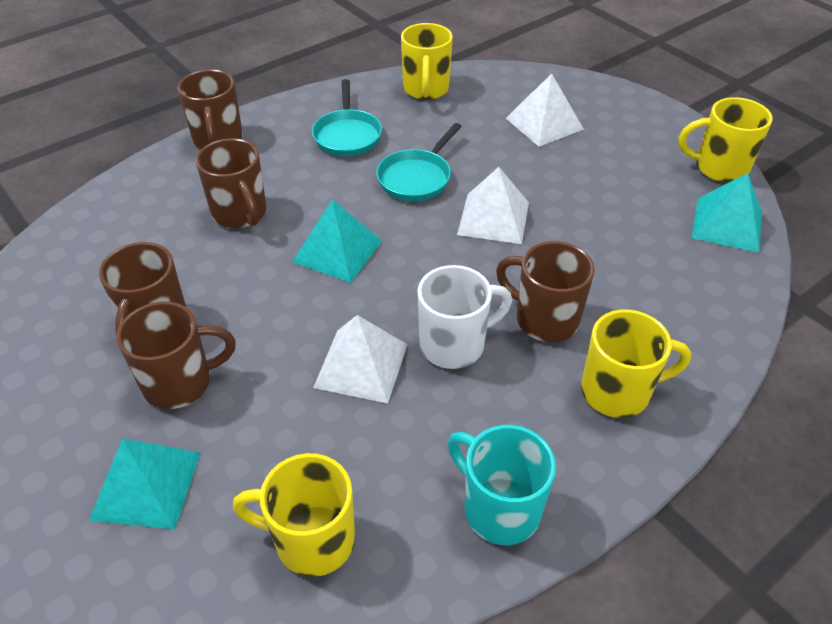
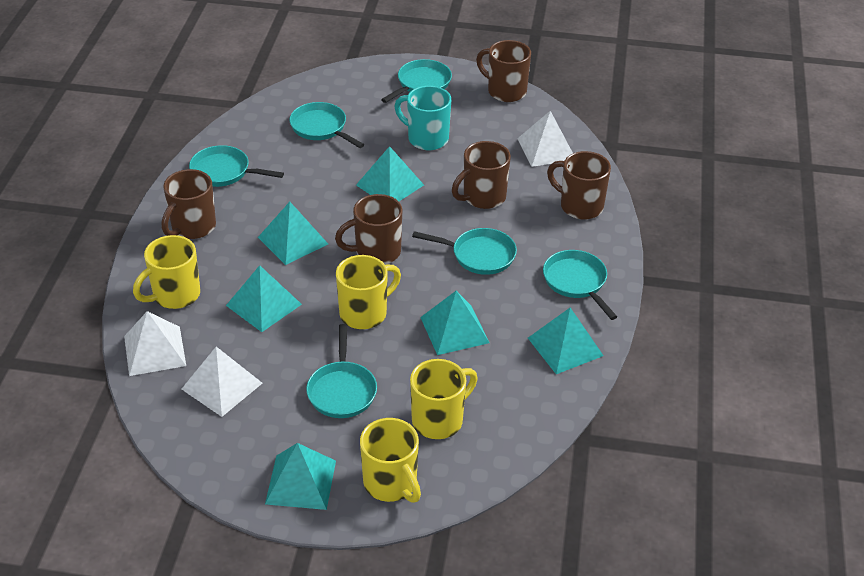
turquoise pan: [312,79,382,156] [376,123,462,201] = 2 -> [189,145,284,187] [289,102,364,148] [306,324,377,418] [381,59,452,103] [412,228,517,275] [543,250,617,320] = 6
turquoise pyramid: [89,438,200,529] [292,199,382,283] [692,173,762,253] = 3 -> [226,265,302,332] [258,202,328,265] [265,443,336,510] [356,146,424,201] [420,291,489,355] [528,307,604,374] = 6
white mug: [417,265,512,369] = 1 -> none = 0

